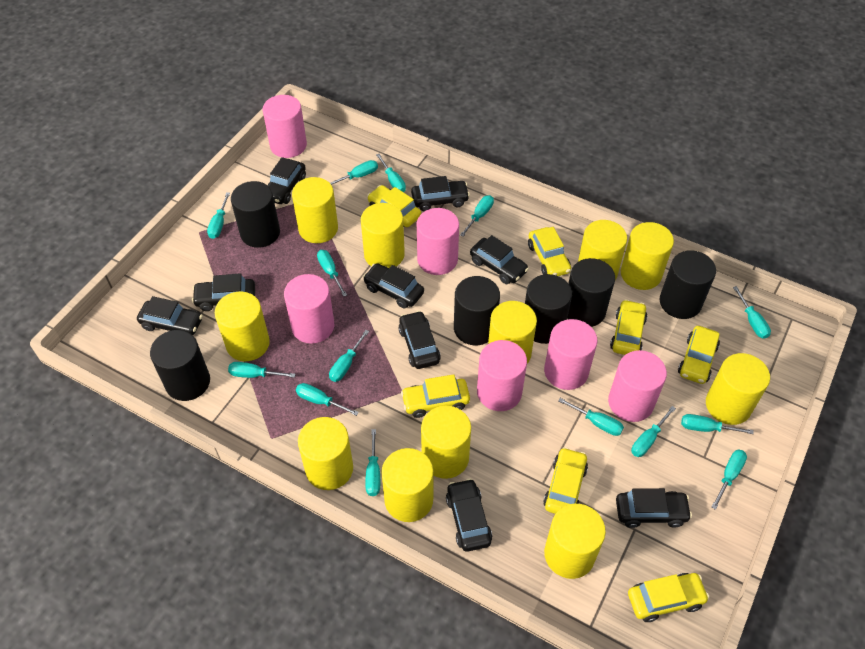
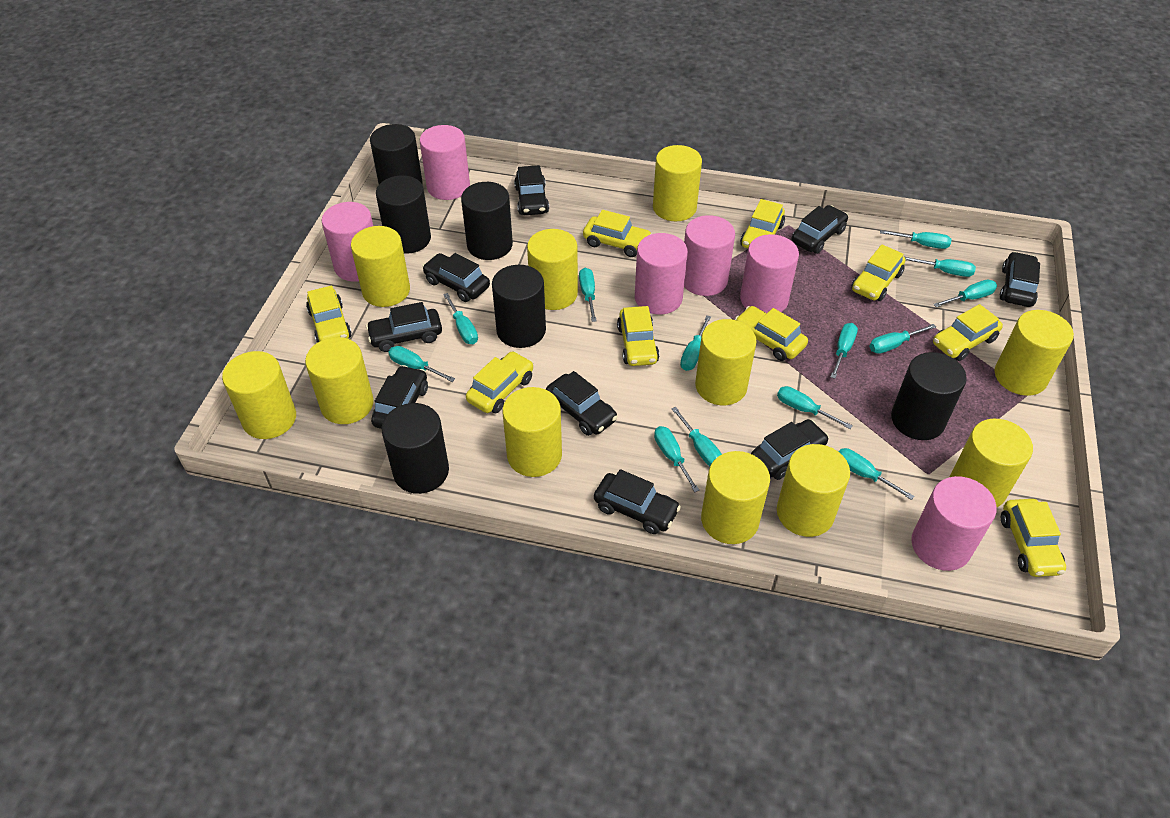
turquoise screwdriver: [207,192,230,239] [228,362,296,378] [296,383,359,416] [317,250,347,297] [329,330,369,382] [330,160,378,185] [365,429,380,496] [376,154,406,192] [460,195,494,237] [558,398,624,436] [631,406,676,457] [681,414,754,434] [711,449,747,510] [733,286,771,339] = 14 -> [388,346,455,382] [443,293,478,344] [579,268,597,322] [654,426,699,492] [671,407,722,466] [680,315,711,371] [777,386,853,429] [831,323,858,379] [839,448,914,500] [869,324,936,354] [880,230,952,249] [905,257,976,277] [933,280,997,307] = 13
yellow car: [367,185,421,227] [401,374,470,418] [528,227,571,276] [543,447,588,514] [610,299,647,355] [628,573,709,622] [678,326,720,384] = 7 -> [306,286,352,343] [466,351,533,413] [583,210,652,257] [617,306,659,366] [735,306,808,361] [740,199,785,248] [851,245,905,301] [933,304,1003,361] [1001,499,1066,577] = 9

